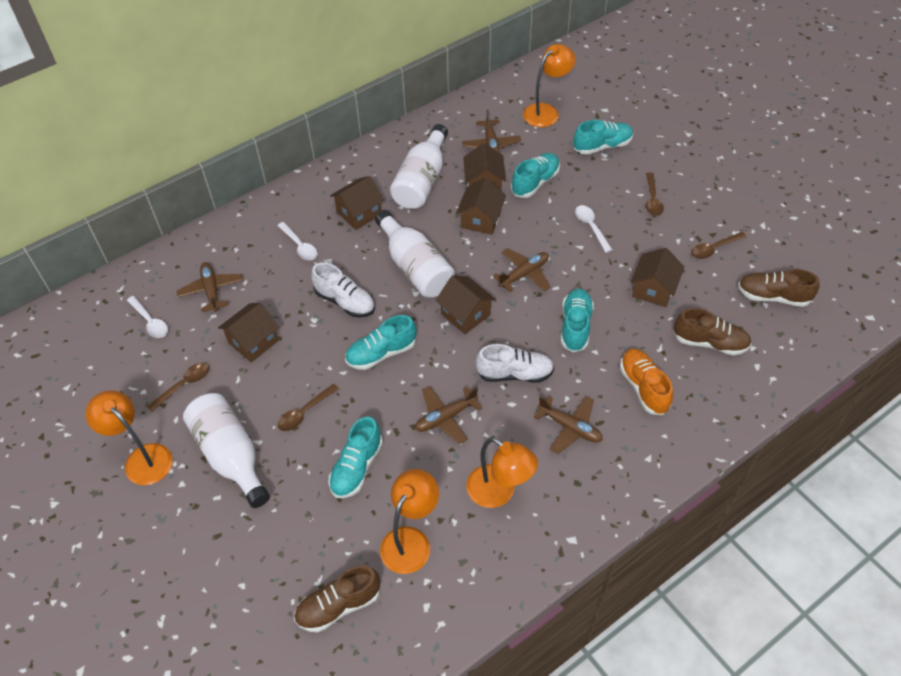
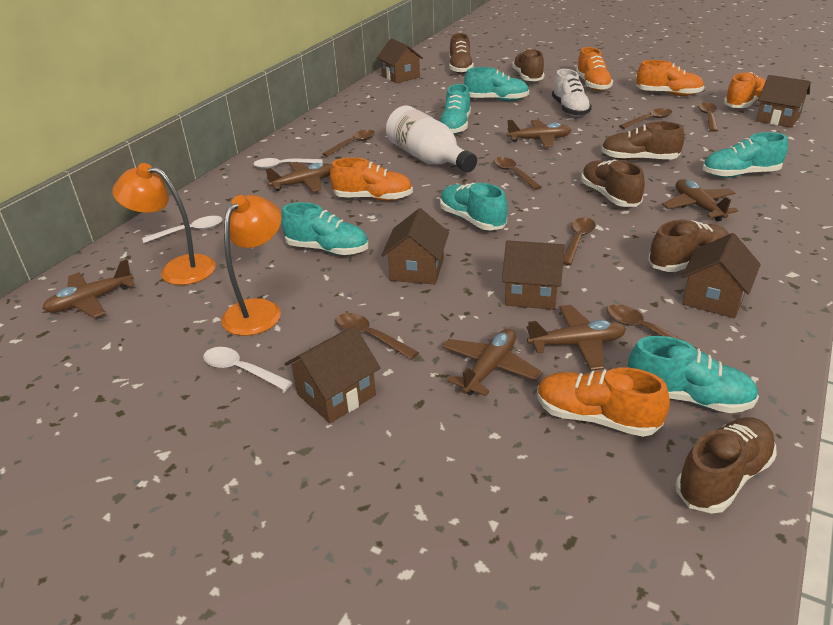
brown plane: [177,262,243,312] [415,386,482,444] [462,110,521,153] [493,248,551,292] [534,396,603,454] = 5 -> [43,259,135,318] [265,162,332,192] [442,329,543,396] [507,120,571,148] [526,305,626,371] [662,179,738,222] = 6
brown shoe: [294,565,380,633] [674,308,751,355] [738,269,819,307] = 3 -> [449,33,474,74] [512,49,545,81] [581,160,645,207] [601,122,685,160] [648,220,729,272] [676,417,777,514] = 6
brown spoon: [147,363,209,412] [278,384,339,431] [646,172,664,216] [691,232,746,259] = 4 -> [322,130,375,157] [336,313,419,360] [494,157,542,190] [563,217,595,265] [607,304,701,351] [619,108,672,129] [698,102,718,132] = 7
orange lamp: [85,390,173,485] [380,469,439,574] [466,437,538,508] [523,44,576,127] = 4 -> [112,163,216,285] [221,195,282,336] = 2
orange shoe: [620,349,673,415] = 1 -> [330,158,413,201] [537,367,670,437] [576,47,613,91] [636,60,704,96] [724,72,766,108] = 5
turquoise shoe: [329,417,383,498] [345,315,416,370] [511,153,560,198] [561,289,594,352] [573,120,633,155] = 5 -> [281,202,369,255] [440,84,471,134] [440,183,508,230] [464,67,529,101] [628,336,759,413] [703,132,788,178] = 6
white bottle: [183,393,270,508] [375,210,455,298] [390,124,448,209] = 3 -> [386,105,477,172] = 1
white shoe: [311,263,375,317] [476,344,554,383] = 2 -> [552,69,592,117] = 1

